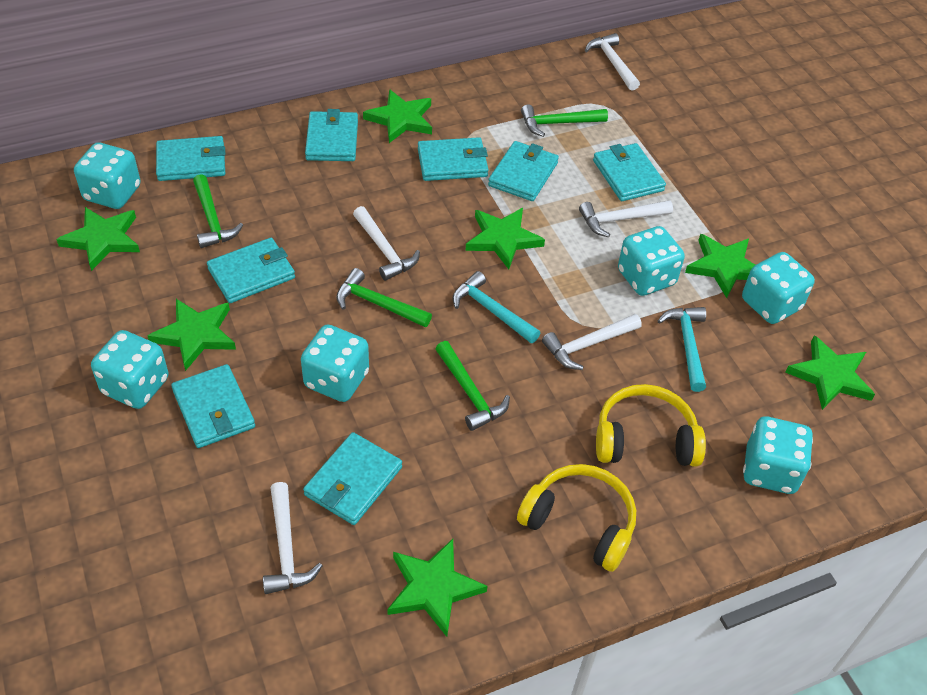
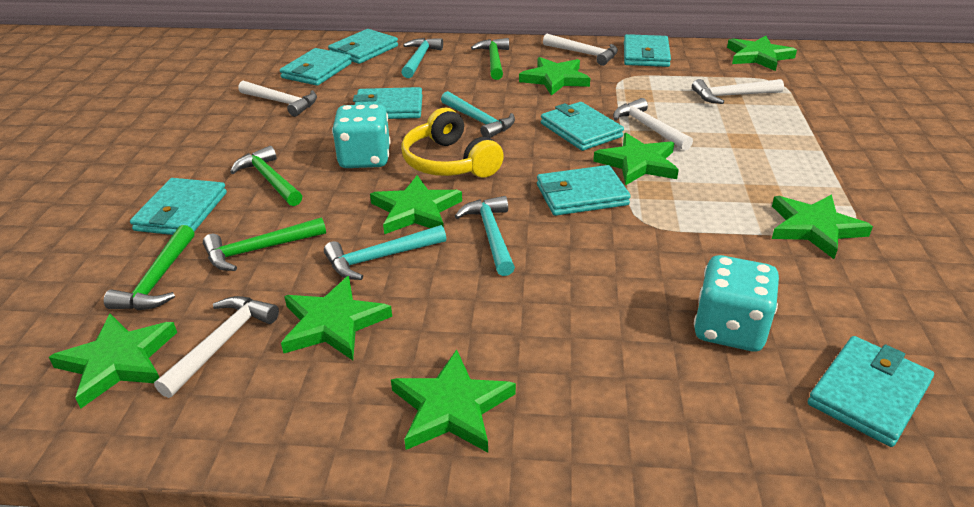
green star: [56,207,140,271] [148,299,236,371] [363,89,432,143] [388,539,487,637] [465,208,545,269] [685,234,755,298] [785,335,875,410] = 7 -> [49,314,177,409] [281,276,392,360] [370,175,462,234] [391,350,516,453] [519,57,590,96] [593,133,679,186] [727,36,797,71] [772,195,873,259] = 8
turquoise dice: [74,142,141,209] [91,330,169,409] [301,324,369,402] [618,226,685,296] [742,252,815,324] [743,416,813,494] = 6 -> [332,104,390,168] [694,255,779,351] = 2
turquoise hammer: [453,271,540,343] [658,307,706,392] = 2 -> [324,225,446,280] [402,38,443,78] [441,91,515,138] [455,196,515,276] = 4
yellow headphones: [517,464,636,572] [596,384,706,467] = 2 -> [401,108,504,178] = 1

